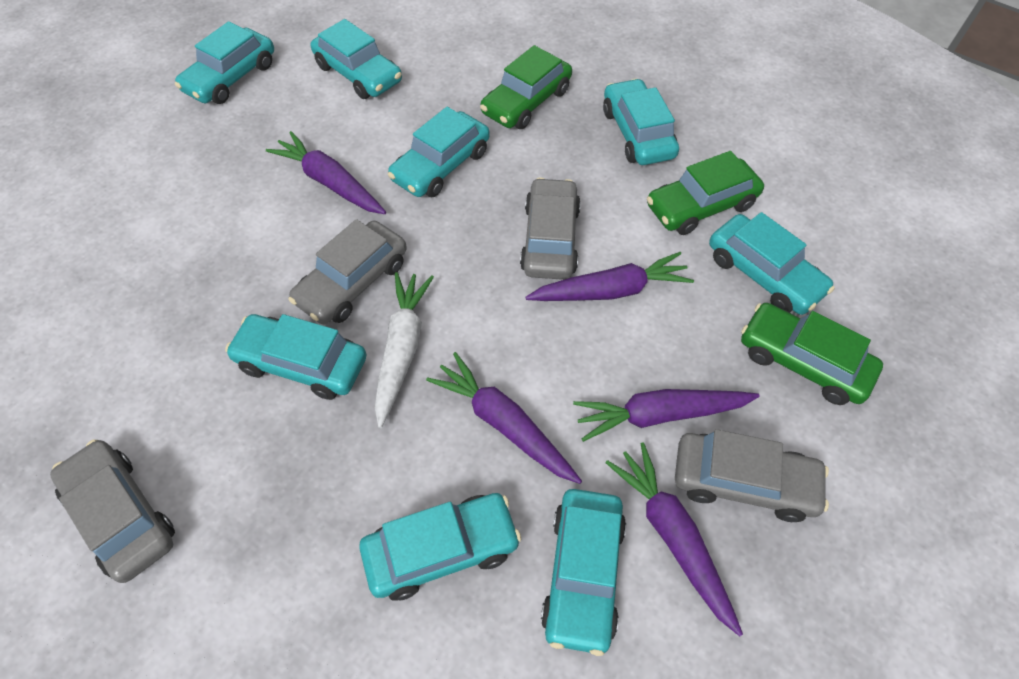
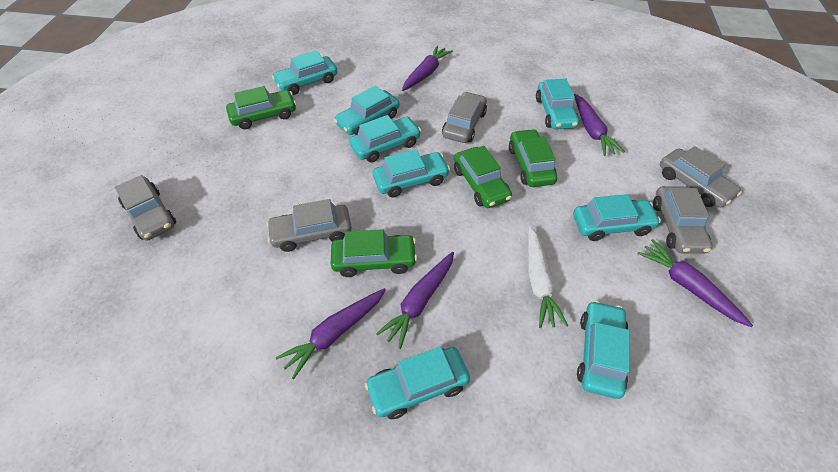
green car: [480,45,572,129] [647,151,764,235] [741,303,883,405] = 3 -> [226,86,296,129] [331,229,417,277] [454,146,512,208] [509,129,557,187] = 4
grey car: [50,440,175,583] [288,219,407,325] [520,177,581,280] [675,429,829,522] = 4 -> [115,175,176,241] [267,199,352,252] [442,92,487,143] [653,186,713,254] [660,146,742,207] = 5

